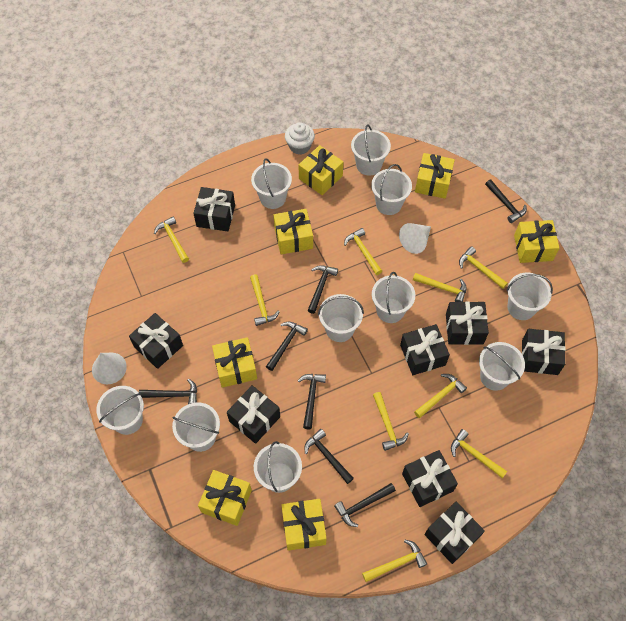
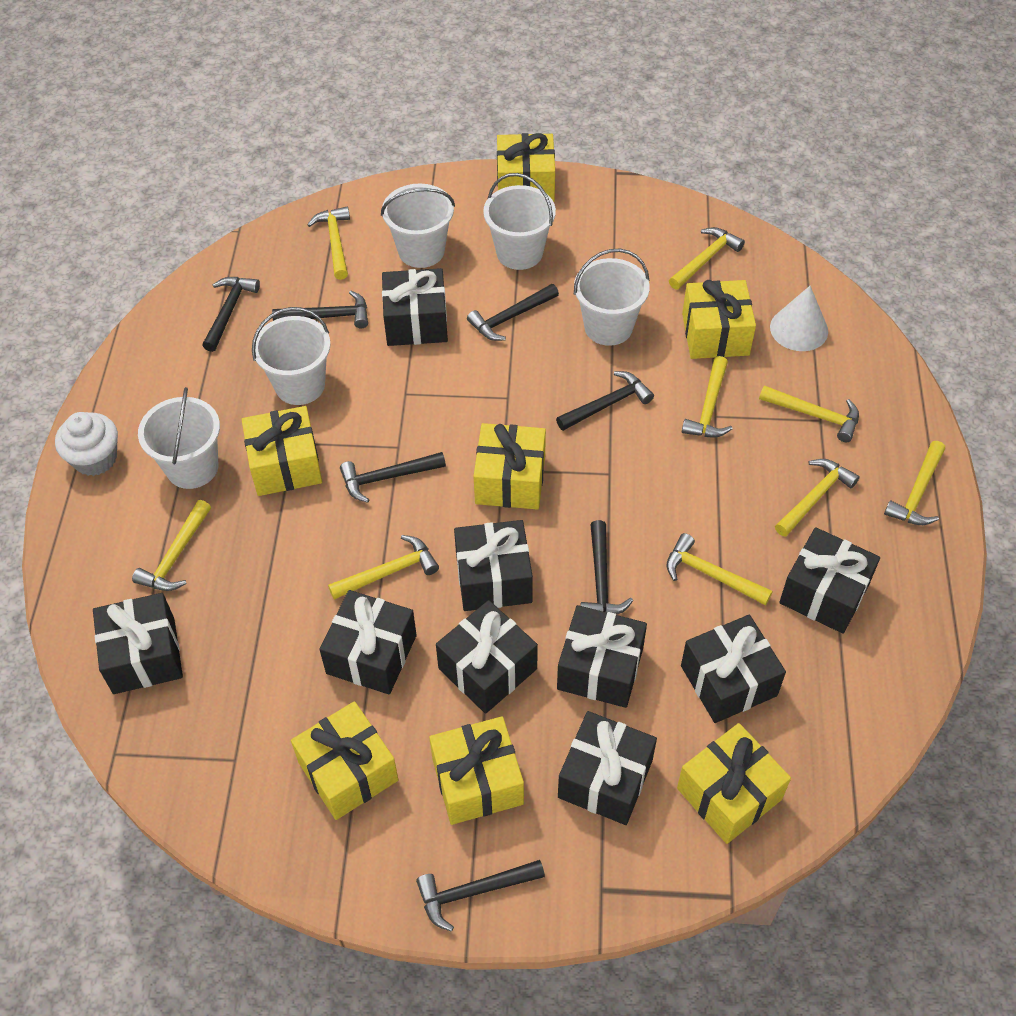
black gift: [129,313,183,369] [193,187,235,231] [227,385,280,444] [400,324,450,375] [402,450,458,507] [424,502,485,564] [446,301,489,345] [522,329,566,375] = 8 -> [93,593,183,694] [319,590,417,695] [382,268,448,346] [436,600,538,714] [454,520,533,611] [557,605,647,708] [558,711,657,825] [681,615,786,723] [779,527,880,634] = 9
white bucket: [96,386,144,435] [172,402,220,452] [251,158,292,209] [254,441,302,493] [318,294,364,342] [351,125,391,176] [371,164,412,215] [372,272,415,323] [479,342,525,391] [506,273,553,320] = 10 -> [138,387,220,489] [252,307,331,405] [381,184,455,268] [483,173,556,270] [574,249,650,346] = 5
white cone: [92,353,127,384] [399,223,431,254] = 2 -> [770,286,828,351] = 1

